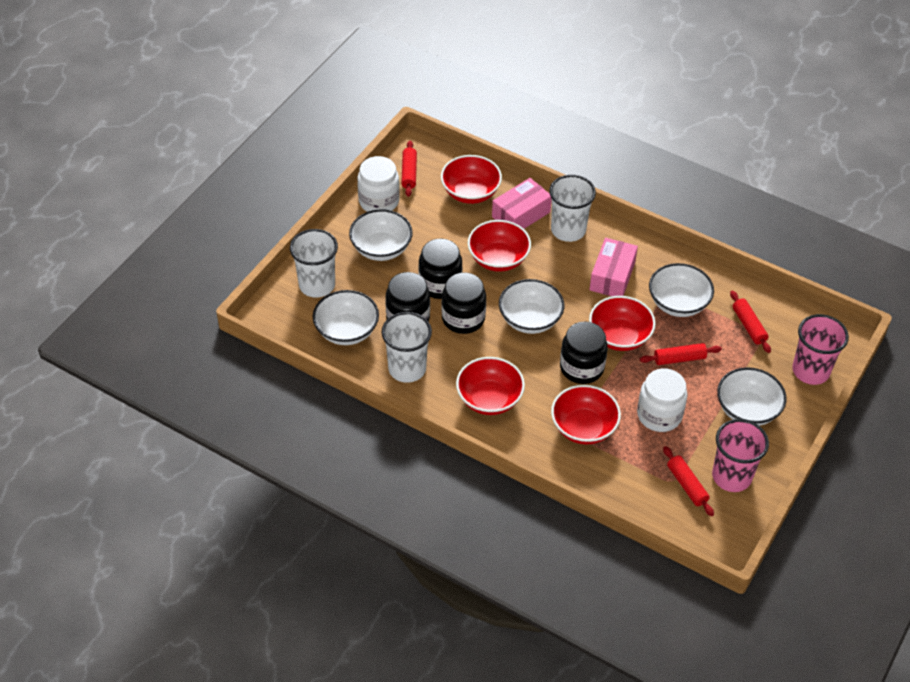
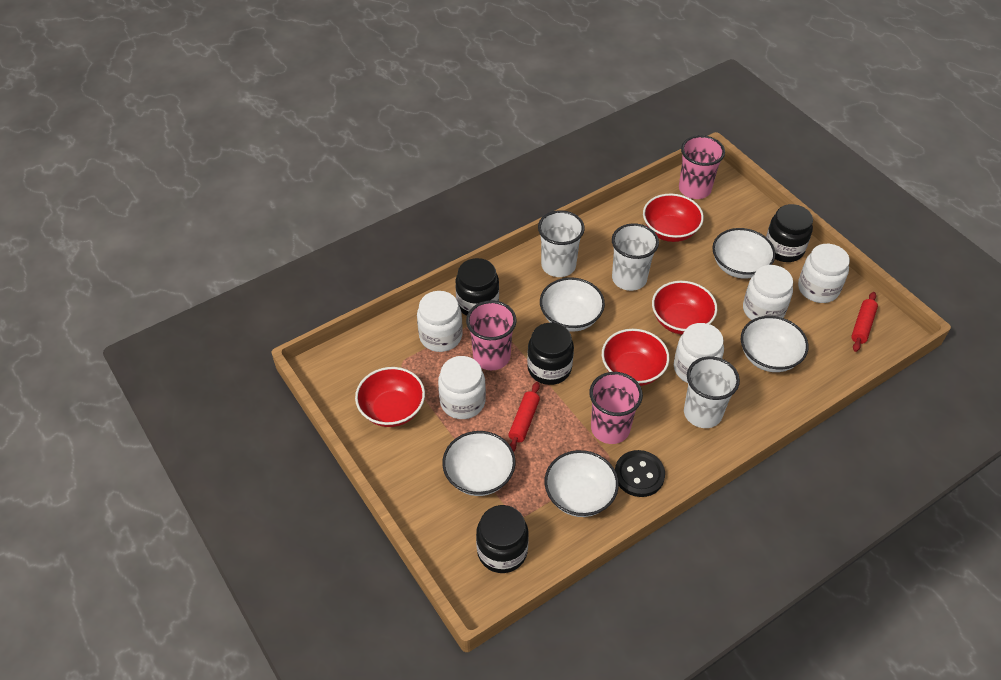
black button: none = 0 -> [615,450,665,497] = 1
pink box: [492,178,552,229] [589,238,638,296] = 2 -> none = 0
pink cup: [712,419,769,492] [792,314,849,385] = 2 -> [466,300,517,370] [589,372,643,444] [679,135,725,199] = 3
red bowl: [441,155,502,204] [456,357,525,415] [468,220,531,272] [551,385,621,445] [589,296,656,351] = 5 -> [355,367,425,427] [602,329,669,386] [643,194,704,242] [652,281,717,335] = 4
red rolling pin: [401,141,417,197] [640,343,722,365] [663,446,714,516] [730,291,771,353] = 4 -> [508,382,540,452] [851,292,878,352] = 2
white jar: [357,156,400,212] [637,368,687,432] = 2 -> [417,291,463,352] [438,356,486,419] [674,323,724,383] [743,265,793,320] [798,244,850,303] = 5

